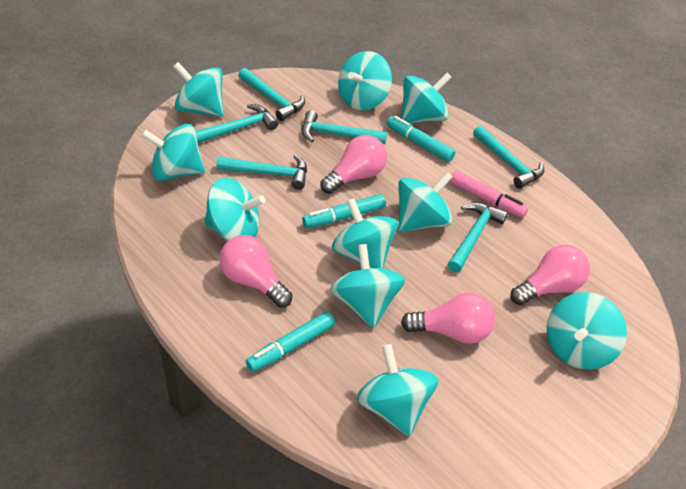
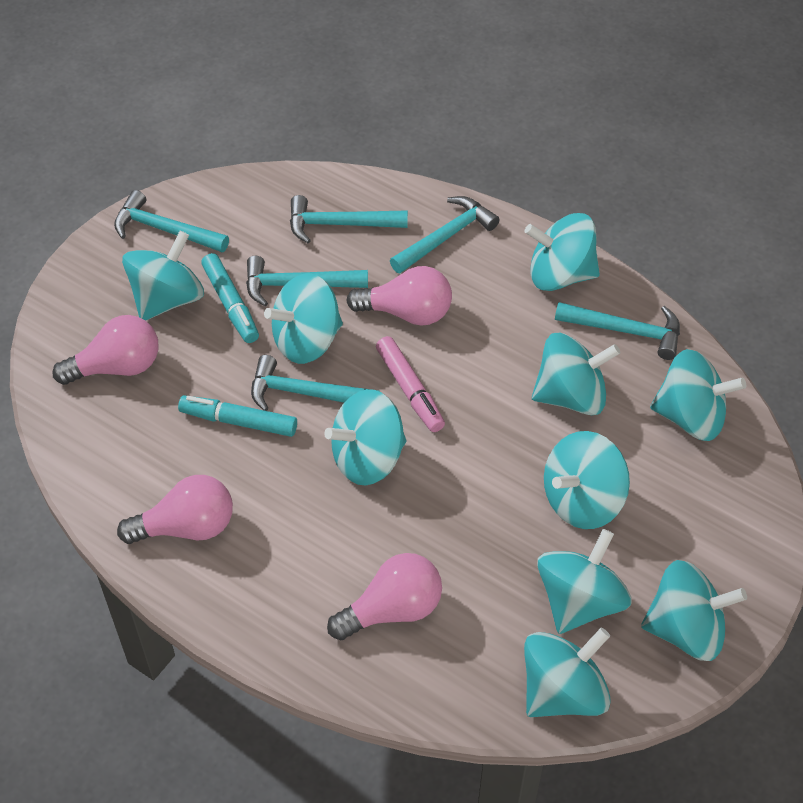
turquoise marker: [246,311,335,372] [302,194,386,228] [387,116,455,162] = 3 -> [178,395,297,437] [201,253,259,343] = 2

